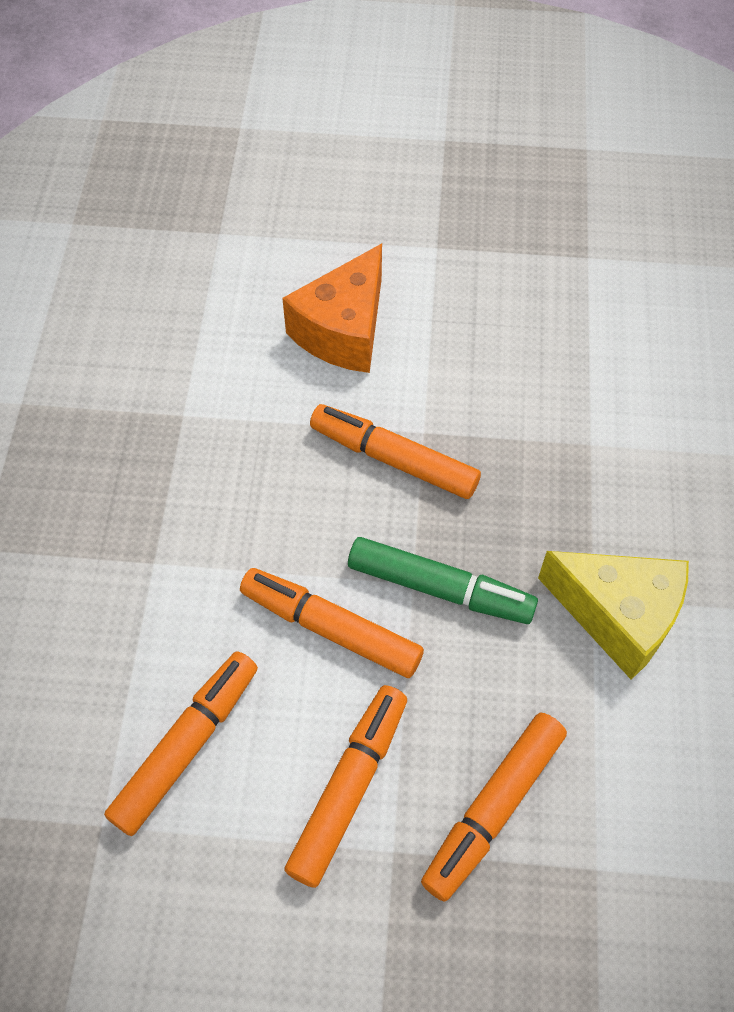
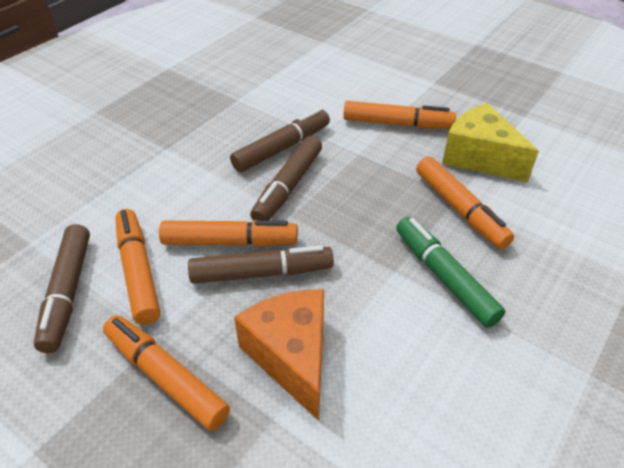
brown marker: none = 0 -> [34,224,90,353] [188,245,334,284] [230,108,330,172] [250,136,322,221] = 4

